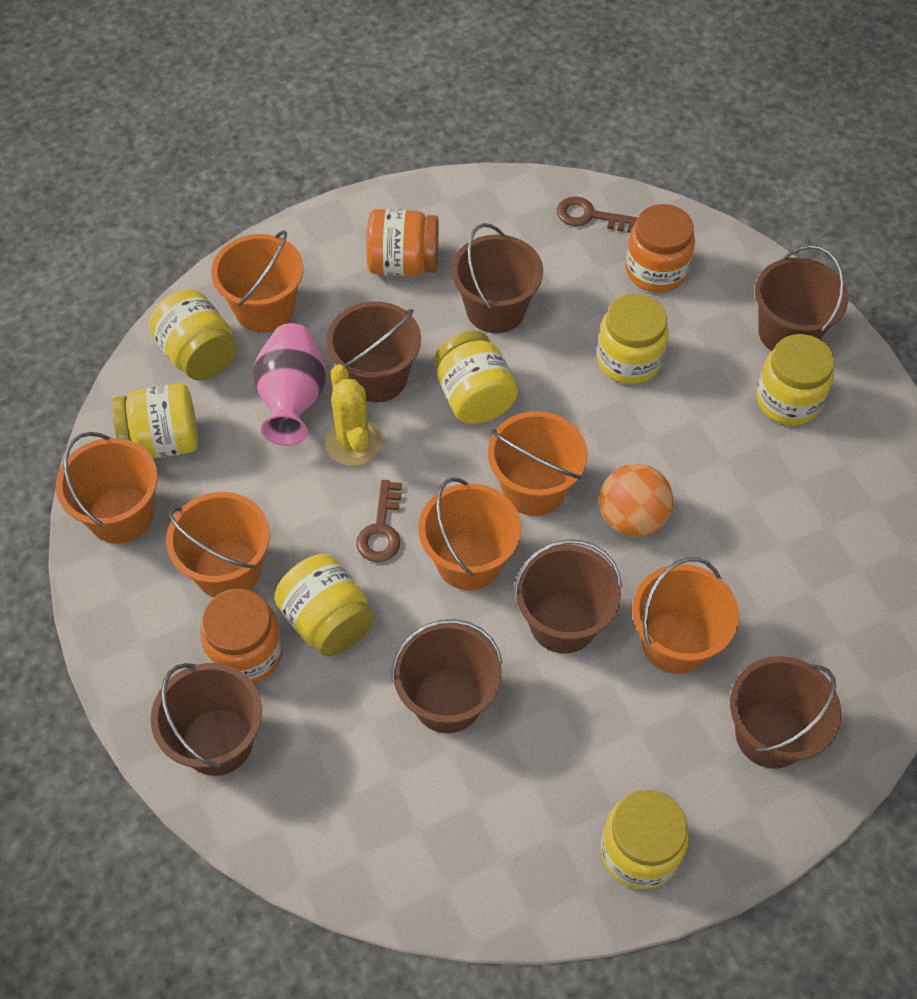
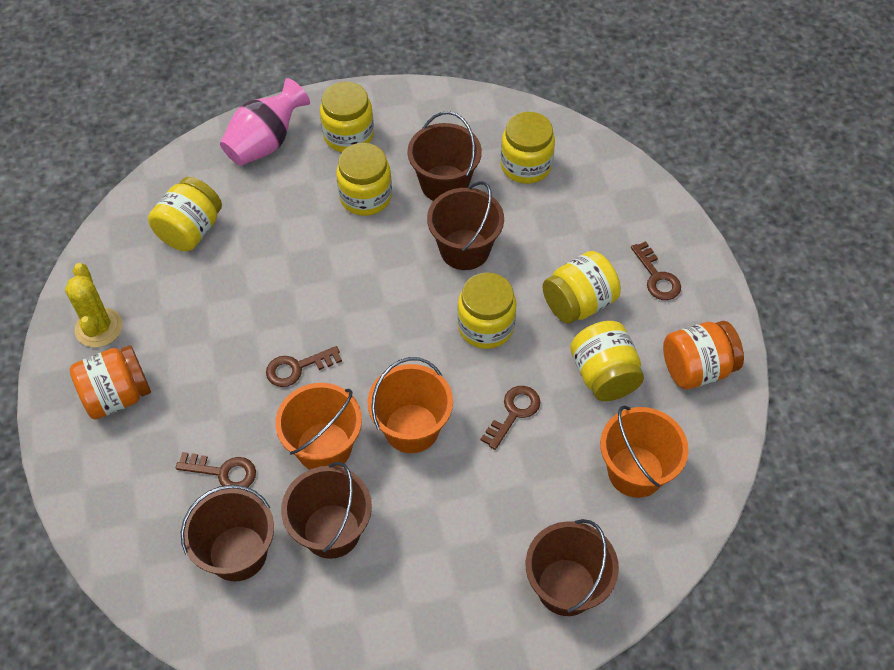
brown bucket: [151,663,262,776] [326,301,421,403] [392,619,503,733] [452,223,543,333] [514,540,622,653] [730,656,841,769] [755,245,849,351] = 7 -> [181,485,274,582] [281,462,372,559] [408,111,482,201] [427,181,504,270] [526,519,619,616] = 5
brown key: [356,480,402,562] [557,196,638,233] = 2 -> [175,452,256,487] [266,346,342,387] [481,386,540,450] [631,241,681,300] = 4
orange ball: [599,464,673,537] = 1 -> none = 0
orange bucket: [56,432,158,544] [166,492,270,597] [211,230,304,333] [418,477,521,591] [488,411,588,516] [632,557,739,674] = 6 -> [275,383,362,469] [367,357,453,453] [600,405,689,498] = 3
orange jar: [200,589,283,684] [366,209,439,276] [625,204,695,292] = 3 -> [70,345,151,420] [663,321,744,390] = 2

